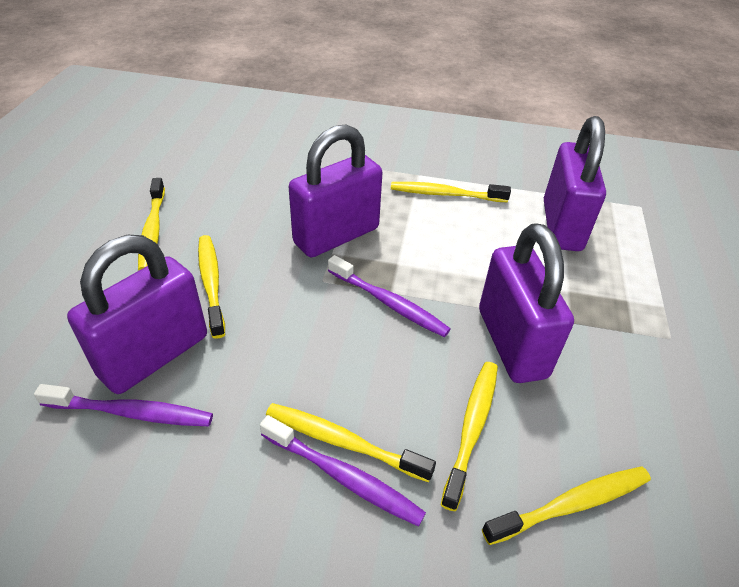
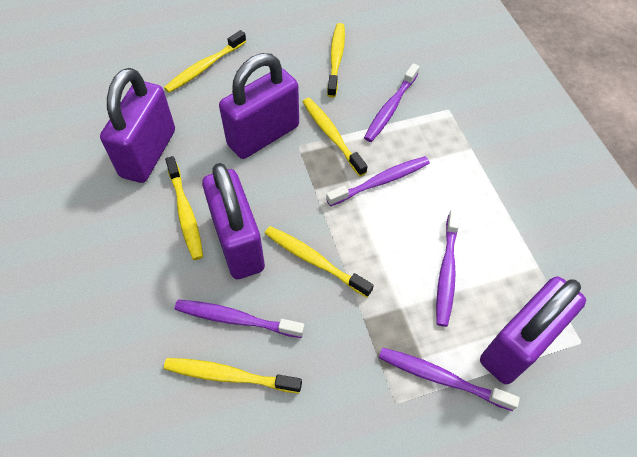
purple toothbrush: [34,384,213,426] [260,415,426,527] [328,255,451,337] = 3 -> [175,300,305,338] [326,156,430,206] [364,63,420,142] [379,347,520,411] [436,209,460,327] = 5

